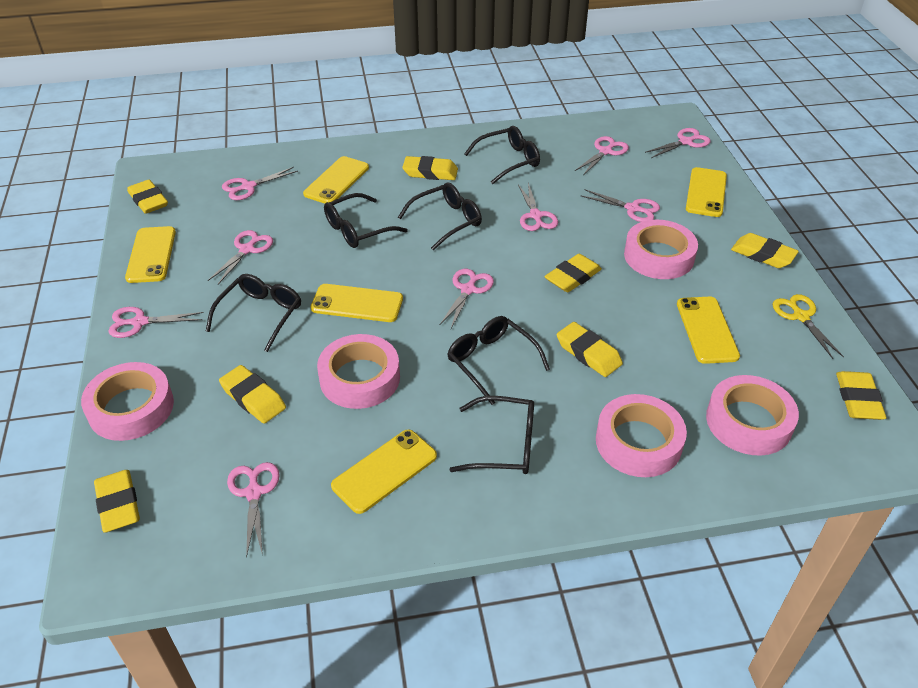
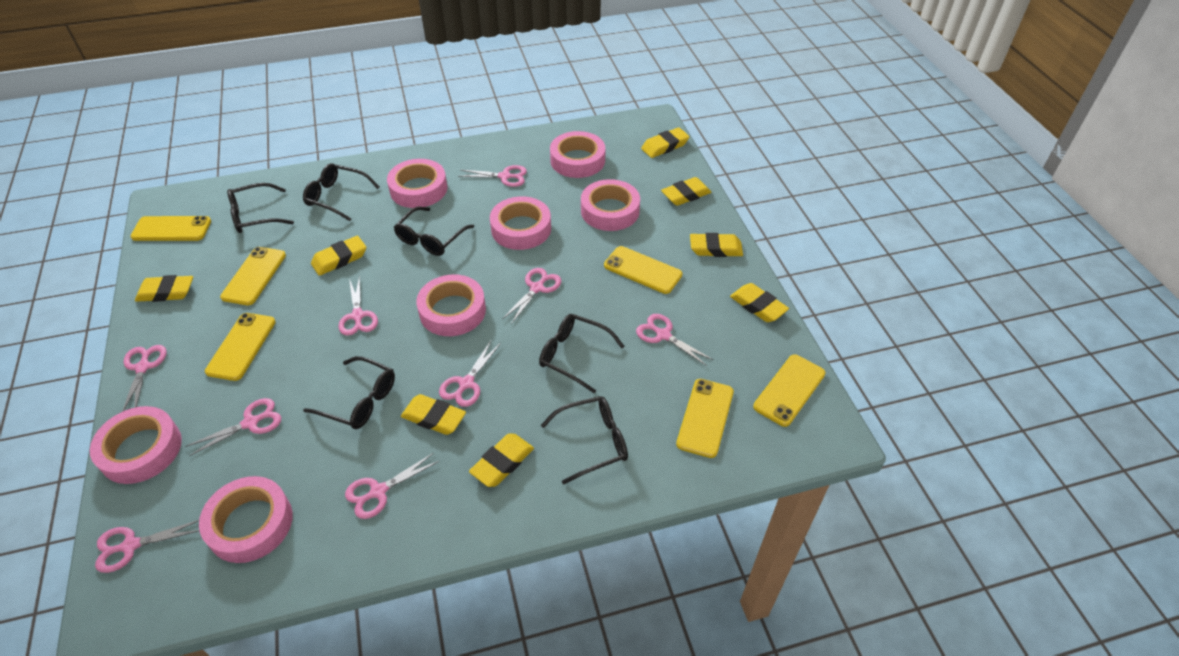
pink tape: [81,362,174,441] [317,334,400,409] [596,394,687,477] [624,220,698,279] [706,375,799,456] = 5 -> [90,406,182,484] [199,476,293,563] [387,159,447,208] [416,274,486,336] [490,196,551,250] [550,131,606,178] [581,179,640,231] = 7
yellow scissors: [773,294,844,359] = 1 -> none = 0

